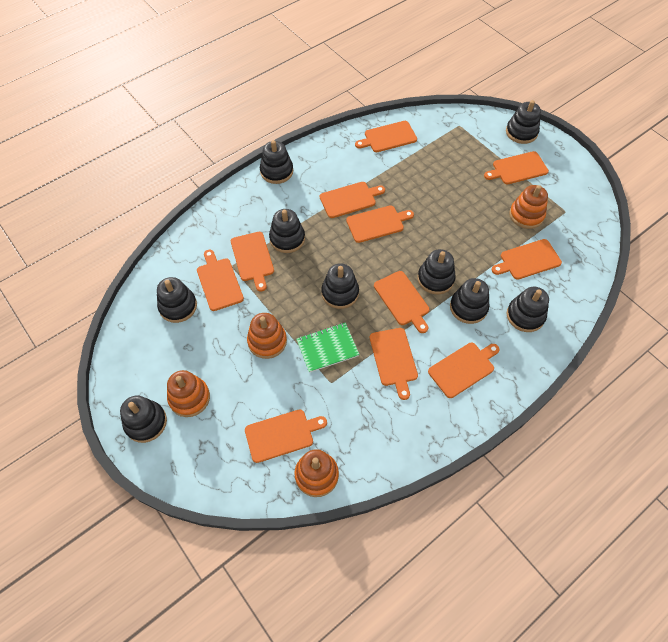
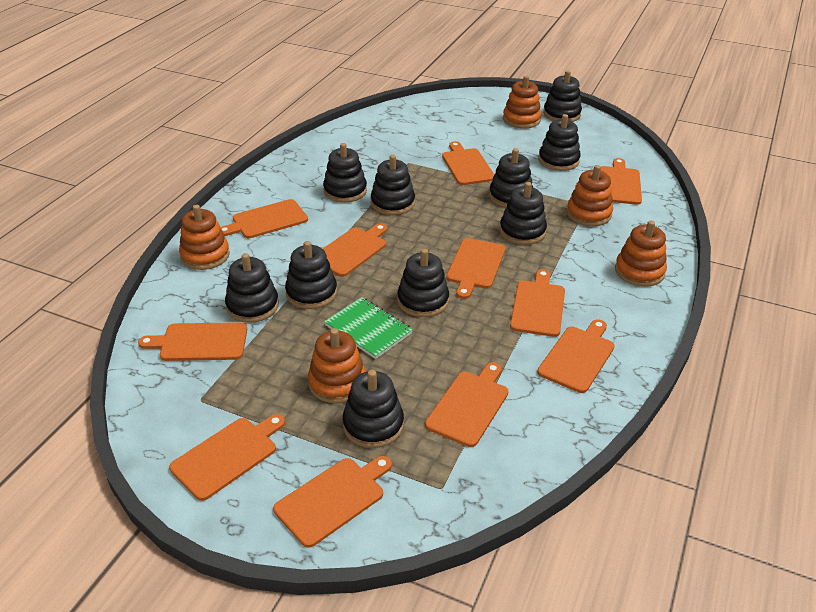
black stacking toy: [120,396,167,443] [157,277,197,323] [260,140,293,184] [269,209,305,253] [321,263,359,309] [418,249,456,294] [450,278,489,324] [506,100,541,144] [506,287,549,332] = 9 -> [225,253,279,323] [285,241,337,309] [323,143,367,203] [343,370,404,448] [371,155,415,215] [397,249,449,317] [489,148,533,207] [500,182,547,245] [538,114,580,171] [543,70,582,122] = 10
orange stacking toy: [167,370,210,417] [247,313,287,359] [295,449,339,497] [509,185,548,229] = 4 -> [179,205,230,270] [308,328,366,404] [503,76,542,129] [567,165,613,226] [615,221,667,287] = 5

